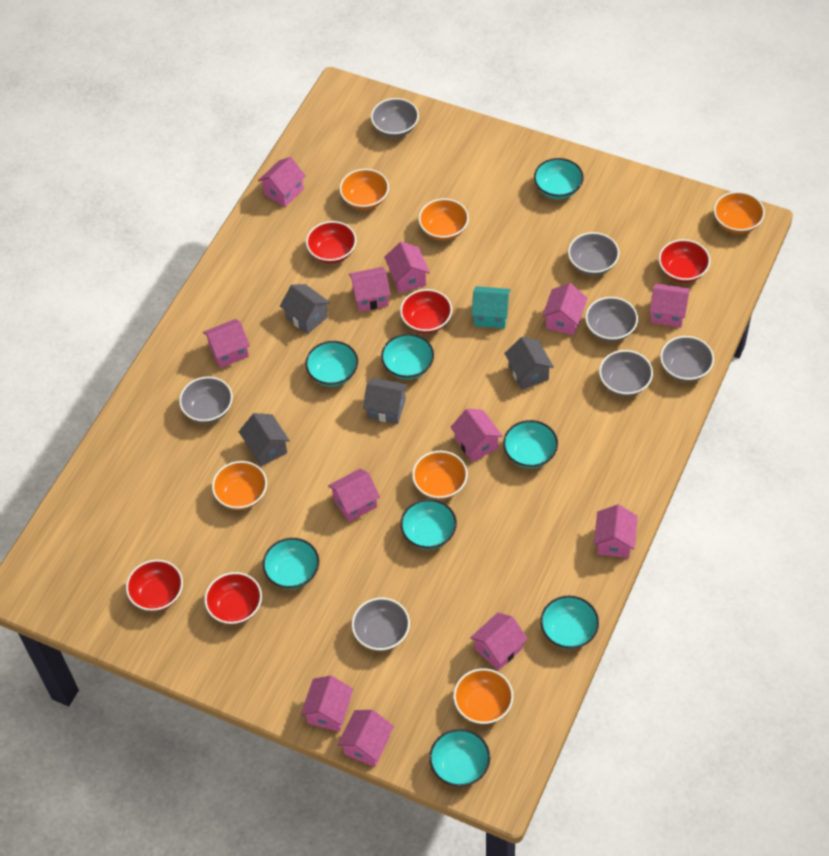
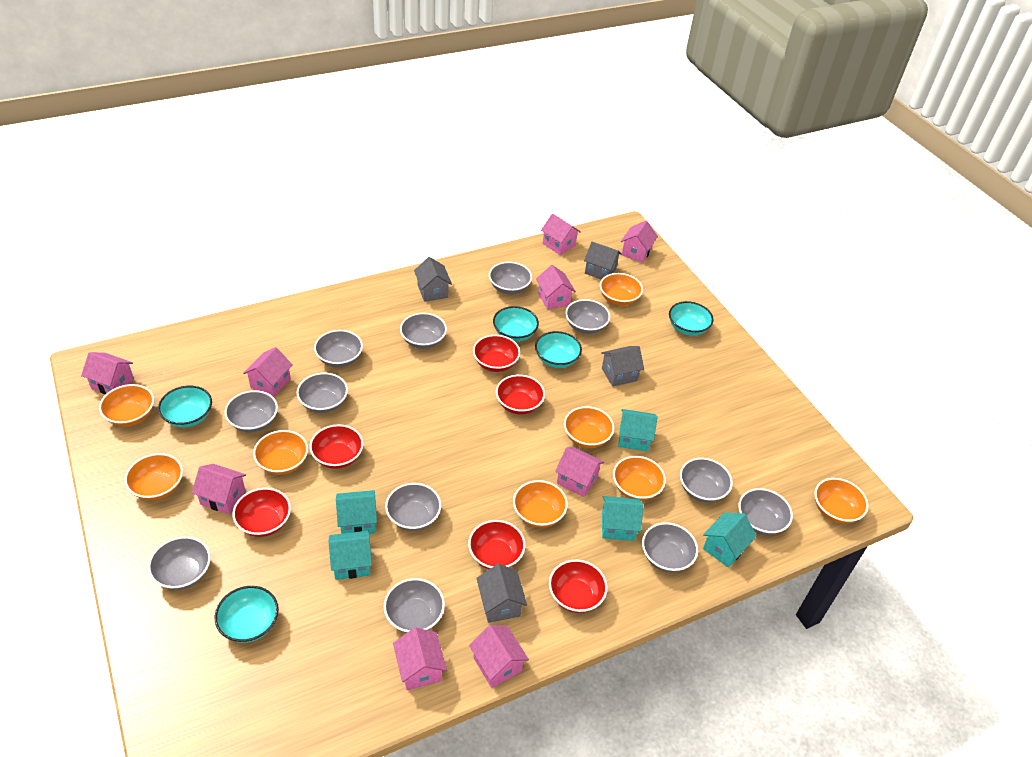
grey bowl: [179,377,233,423] [352,598,410,651] [371,98,419,137] [568,232,619,275] [585,297,638,342] [599,350,653,396] [660,336,714,382] = 7 -> [148,536,211,590] [225,390,278,433] [297,373,348,413] [314,330,363,368] [384,578,445,633] [385,483,441,531] [400,313,447,349] [489,262,532,294] [565,299,610,334] [642,522,698,573] [680,458,733,503] [738,488,793,535] = 12
orange bowl: [212,461,267,510] [340,169,389,210] [412,451,468,500] [418,199,469,241] [453,668,513,724] [714,192,765,234] = 6 -> [99,384,154,426] [124,453,183,500] [253,430,308,475] [513,480,568,528] [564,406,614,448] [600,273,643,306] [613,456,666,501] [815,478,869,524] = 8
pink house: [203,319,250,368] [258,157,306,207] [301,676,353,732] [328,469,380,522] [338,710,394,767] [349,267,391,312] [384,241,430,293] [450,409,503,462] [470,612,528,671] [542,283,588,335] [594,504,638,558] [649,283,690,328] = 12 -> [81,352,134,395] [192,464,246,514] [243,347,293,397] [393,627,447,690] [469,625,529,688] [536,265,576,310] [541,213,581,255] [555,447,604,497] [621,221,658,263] = 9
red bowl: [126,560,183,612] [204,572,262,625] [306,221,357,264] [400,289,452,334] [659,239,711,283] = 5 -> [233,488,291,537] [310,425,363,469] [468,520,526,569] [473,335,520,372] [496,375,545,415] [549,560,608,613] = 6
turquoise bowl: [262,538,319,589] [305,341,358,386] [381,334,434,379] [400,499,457,549] [429,729,490,787] [503,420,558,468] [534,158,584,199] [540,595,599,649] = 8 -> [158,386,212,428] [215,586,279,643] [493,306,539,342] [535,331,582,368] [669,301,713,336] = 5
turquoise house: [472,286,510,328] = 1 -> [329,531,372,580] [336,490,377,534] [602,496,643,541] [618,409,658,452] [703,513,757,568] = 5

